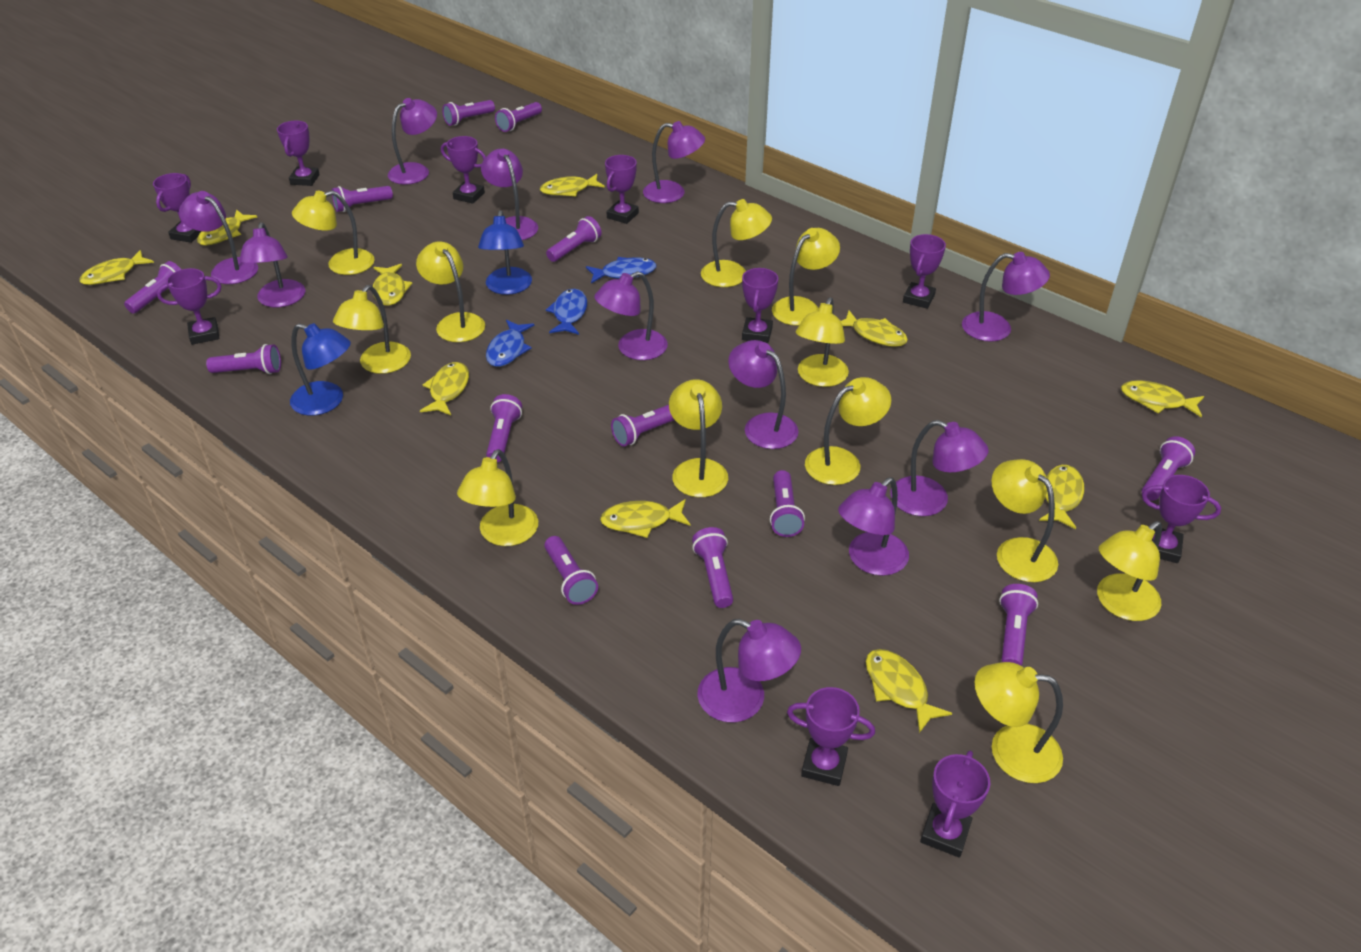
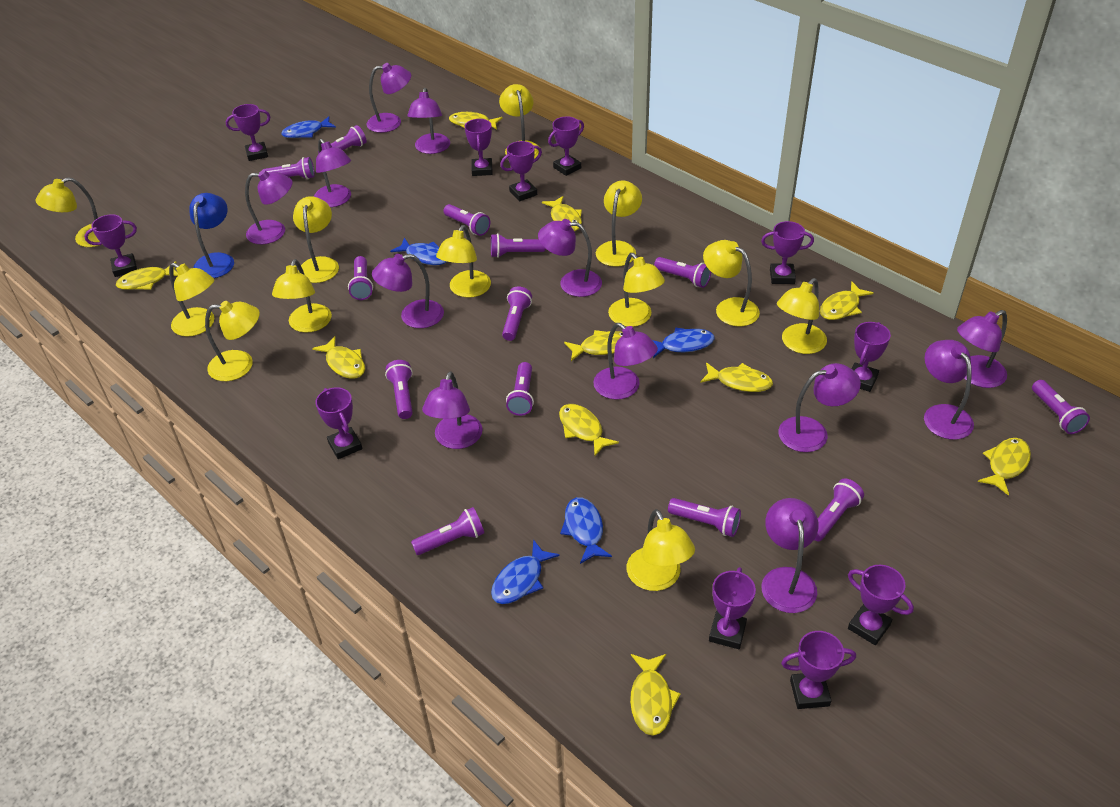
blue fish: [486,320,535,367] [546,289,587,335] [586,257,657,283] = 3 -> [281,117,336,138] [390,238,447,265] [491,539,560,604] [560,497,612,564] [652,328,715,358] = 5
blue lamp: [290,323,351,416] [478,210,532,295] = 2 -> [189,193,234,278] = 1
purple lamp: [179,191,258,284] [239,222,305,307] [388,98,437,185] [481,149,538,240] [594,271,668,360] [643,121,705,203] [697,619,801,723] [728,340,798,449] [838,477,909,576] [890,420,989,516] [962,252,1050,342] = 11 -> [245,170,293,244] [314,139,351,207] [366,63,411,133] [372,254,444,328] [407,88,450,154] [422,371,483,449] [538,219,602,297] [593,323,658,400] [761,498,819,613] [778,363,861,452] [924,340,974,440] [957,310,1007,388] = 12
purple trophy: [153,173,201,243] [157,268,222,345] [277,121,320,186] [441,136,486,204] [605,155,639,224] [742,268,778,343] [787,687,875,786] [903,234,946,309] [920,751,990,858] [1142,475,1221,563] = 10 -> [84,214,137,277] [226,104,270,161] [315,387,362,459] [464,119,492,176] [500,141,542,201] [548,117,584,176] [709,567,756,649] [761,221,814,284] [781,631,856,709] [848,565,914,645] [851,322,891,392] = 11

